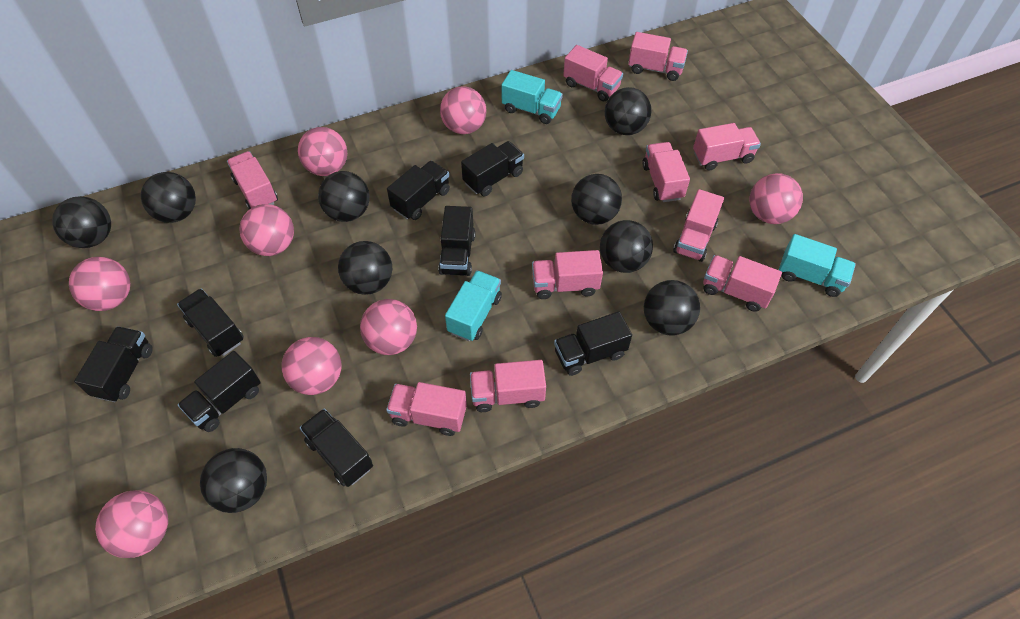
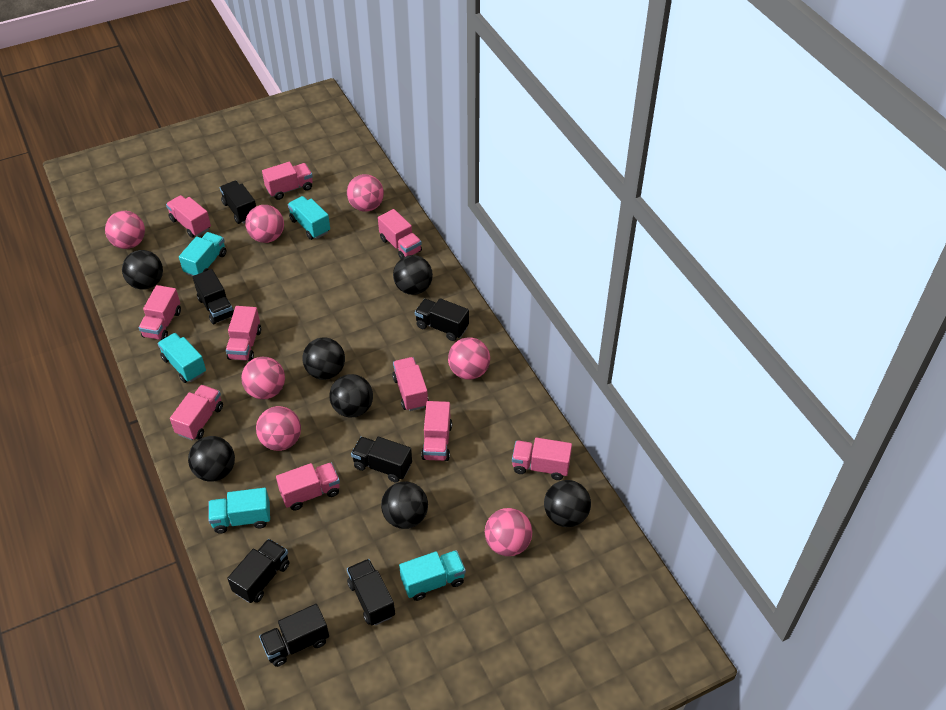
black ball: [52,196,111,248] [141,172,196,223] [200,448,267,513] [318,171,369,222] [338,241,392,295] [571,174,622,225] [600,220,653,273] [605,87,652,135] [644,280,700,335] = 9 -> [122,250,163,290] [188,436,235,482] [303,338,345,380] [329,374,373,418] [381,481,428,529] [393,255,433,295] [544,480,591,527] = 7
black truck: [74,326,153,402] [177,288,244,357] [178,351,261,432] [300,408,373,487] [387,161,450,220] [438,206,476,276] [461,141,524,196] [554,311,632,376] = 8 -> [193,269,234,325] [220,181,256,224] [227,539,290,603] [259,604,329,667] [347,559,395,626] [351,437,412,483] [415,298,469,341] = 7
pink ball: [69,257,130,311] [95,490,168,558] [239,204,294,256] [282,337,341,395] [298,127,347,176] [360,299,417,355] [440,86,487,134] [749,173,803,224] = 8 -> [105,211,145,249] [241,357,285,399] [245,205,284,243] [256,406,301,451] [347,174,384,212] [448,337,490,380] [485,508,532,556] = 7
turquoise truck: [445,270,502,341] [501,70,563,124] [779,234,856,297] = 3 -> [157,333,206,383] [179,232,226,277] [208,488,270,533] [288,196,330,240] [399,550,466,601] = 5

